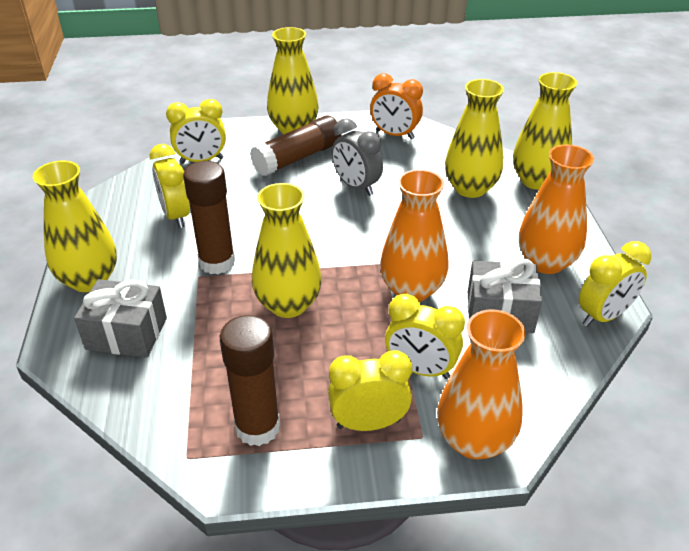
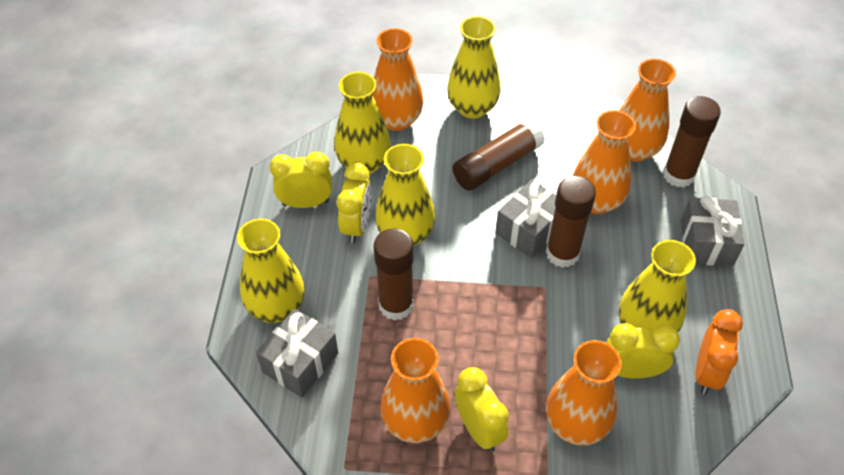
brown glue stick: [183,161,235,274] [220,315,280,446] [250,115,342,176] = 3 -> [374,228,414,321] [452,118,545,191] [546,176,596,268] [663,96,721,188] = 4
grey clock: [332,118,383,196] = 1 -> none = 0
grey gift: [74,279,167,358] [468,258,542,333] = 2 -> [256,309,338,398] [496,180,556,258] [681,195,744,266] = 3
orange vase: [380,169,449,302] [437,309,526,459] [519,145,594,274] = 3 -> [373,28,424,131] [381,338,450,443] [546,340,622,445] [573,110,636,214] [619,59,676,162] = 5
yellow clock: [150,144,190,228] [166,99,226,164] [328,350,412,431] [385,294,465,379] [579,241,651,327] = 5 -> [270,152,332,208] [337,163,372,244] [455,367,509,452] [606,323,680,379] = 4

